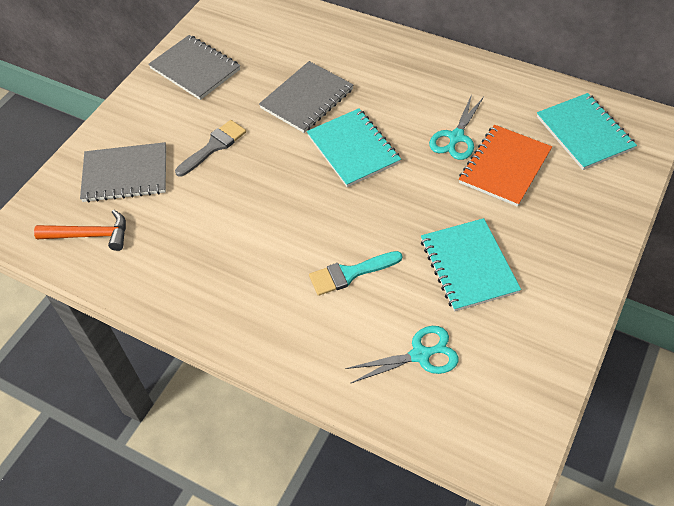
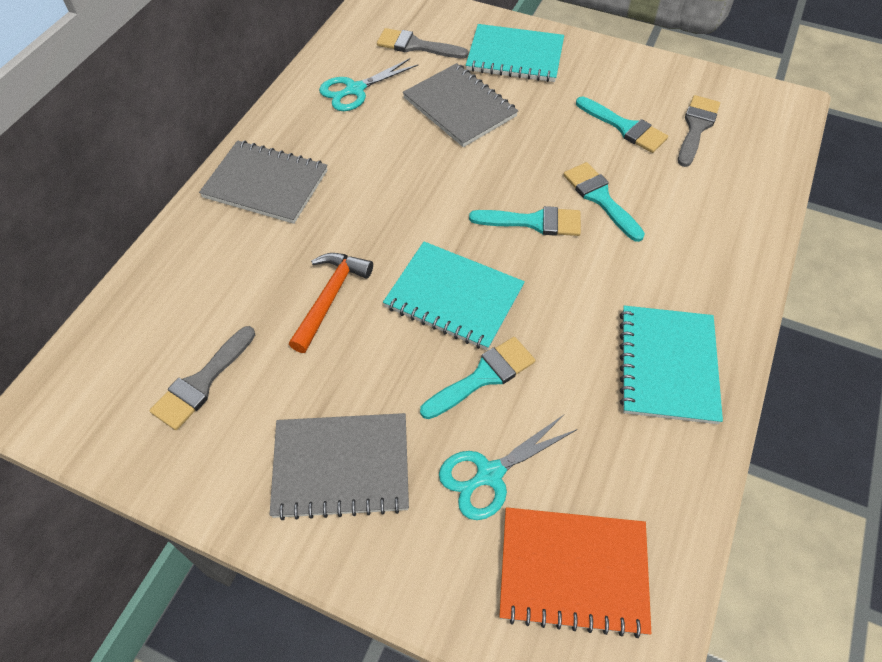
grey brush: [175,120,246,177] = 1 -> [149,326,255,430] [377,28,468,59] [678,95,720,167] = 3
turquoise brush: [309,251,403,296] = 1 -> [420,337,535,419] [469,206,581,236] [563,162,645,242] [576,97,668,153] = 4

